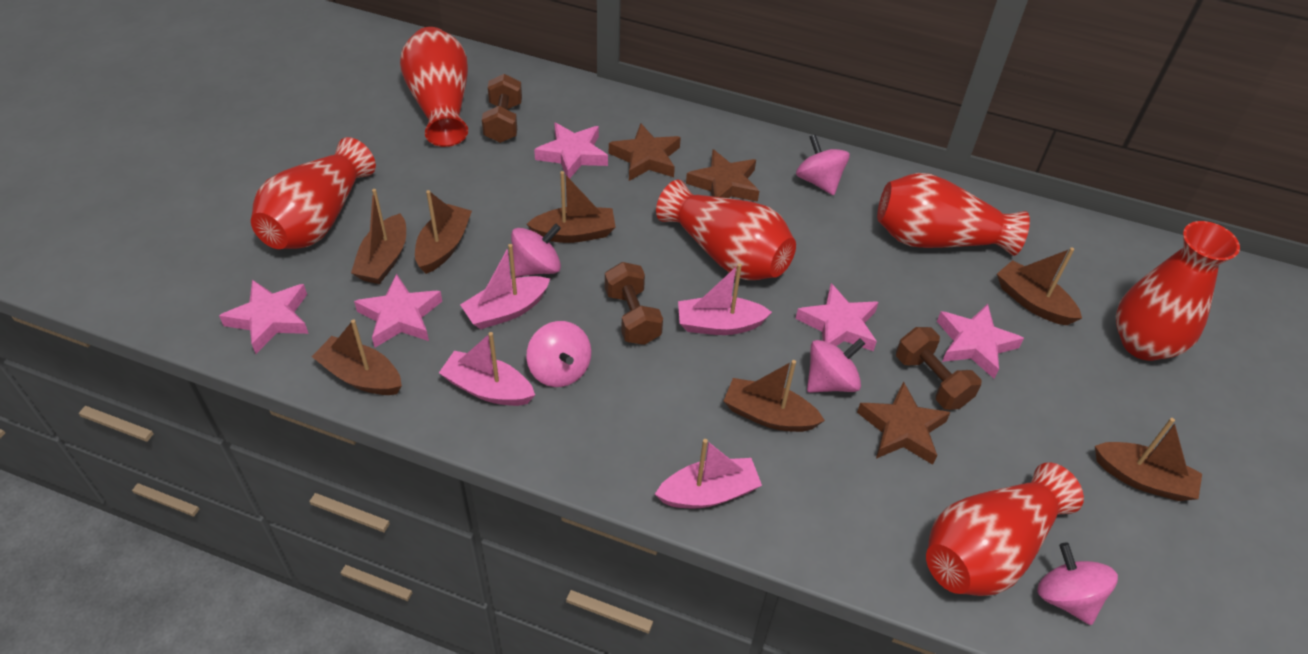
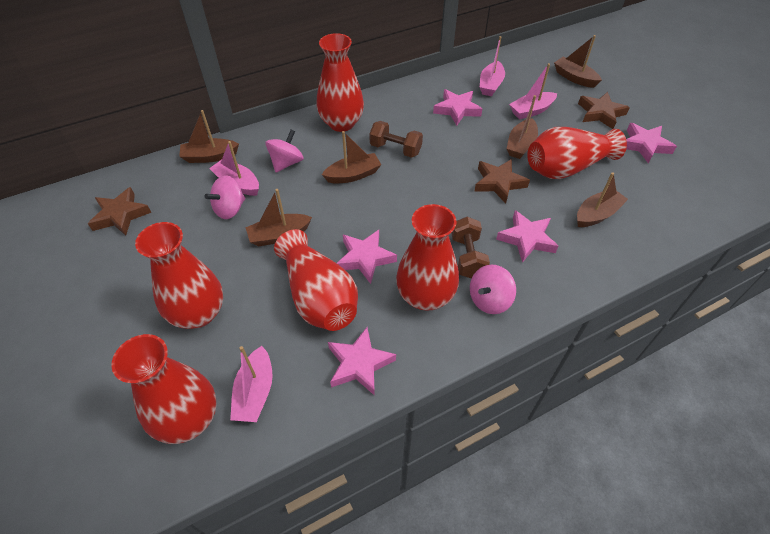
brown boat: [311,319,402,395] [351,189,406,284] [415,190,472,274] [527,171,615,243] [724,360,825,432] [997,248,1082,325] [1095,418,1202,501] = 7 -> [179,110,239,163] [246,189,312,247] [322,131,381,183] [507,95,538,159] [554,35,602,88] [577,172,628,227] = 6
brown dumbbell: [482,74,522,143] [605,262,663,345] [896,327,981,410] = 3 -> [369,121,423,158] [451,217,490,279] = 2
pink spinning top: [511,224,561,277] [526,321,591,387] [796,134,850,195] [807,338,865,393] [1037,542,1118,625] = 5 -> [205,175,245,219] [266,129,304,172] [470,265,516,314] = 3

